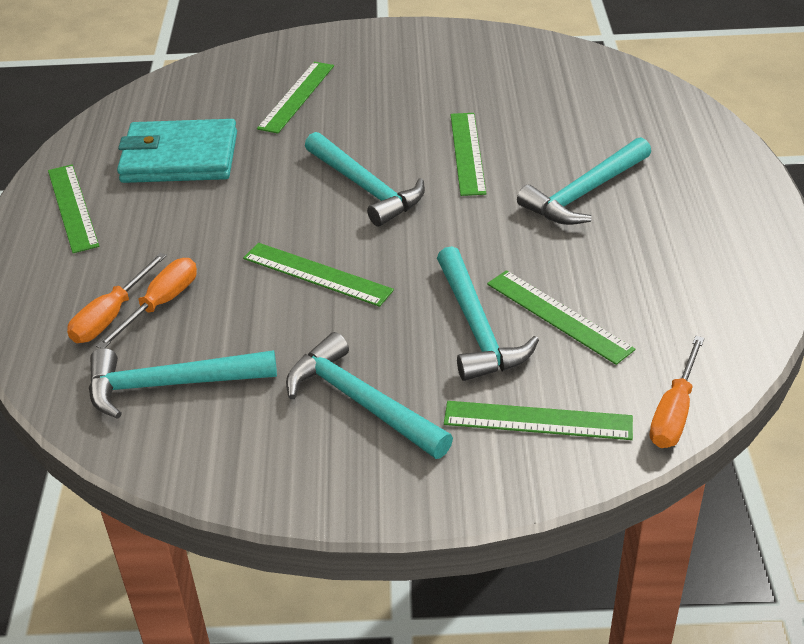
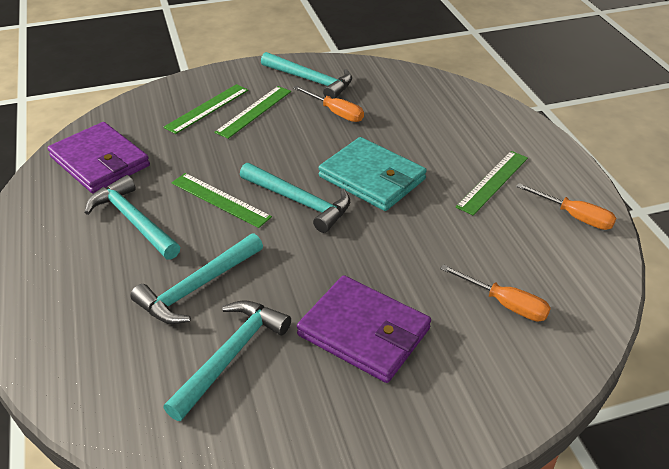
green ruler: [48,164,99,253] [243,243,394,307] [257,62,334,134] [444,401,633,440] [451,113,486,196] [487,270,636,365] = 6 -> [163,84,248,134] [172,173,272,228] [214,86,291,139] [456,151,528,215] = 4
purple wallet: none = 0 -> [48,122,150,194] [297,275,431,383] = 2

